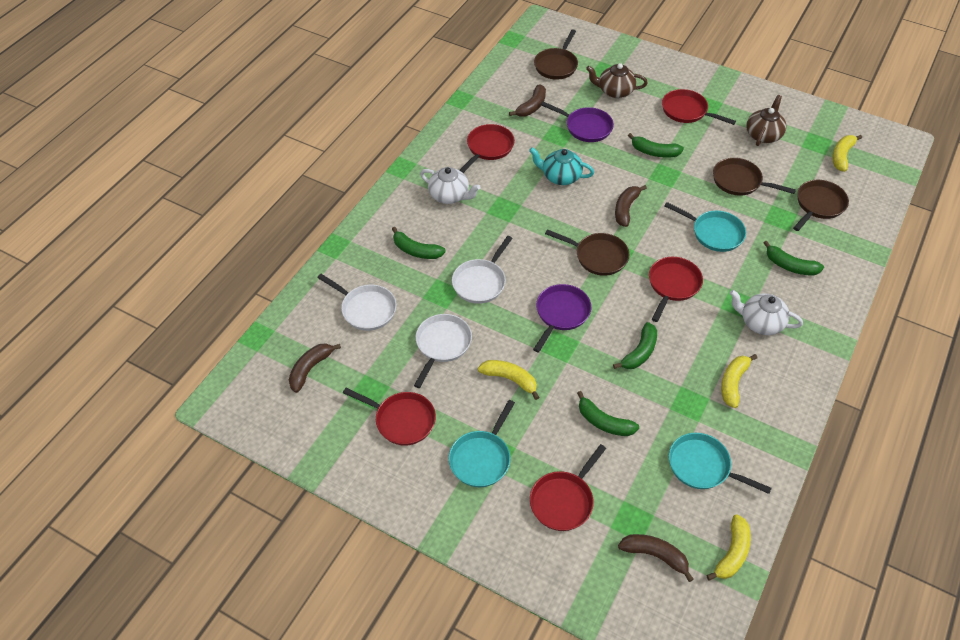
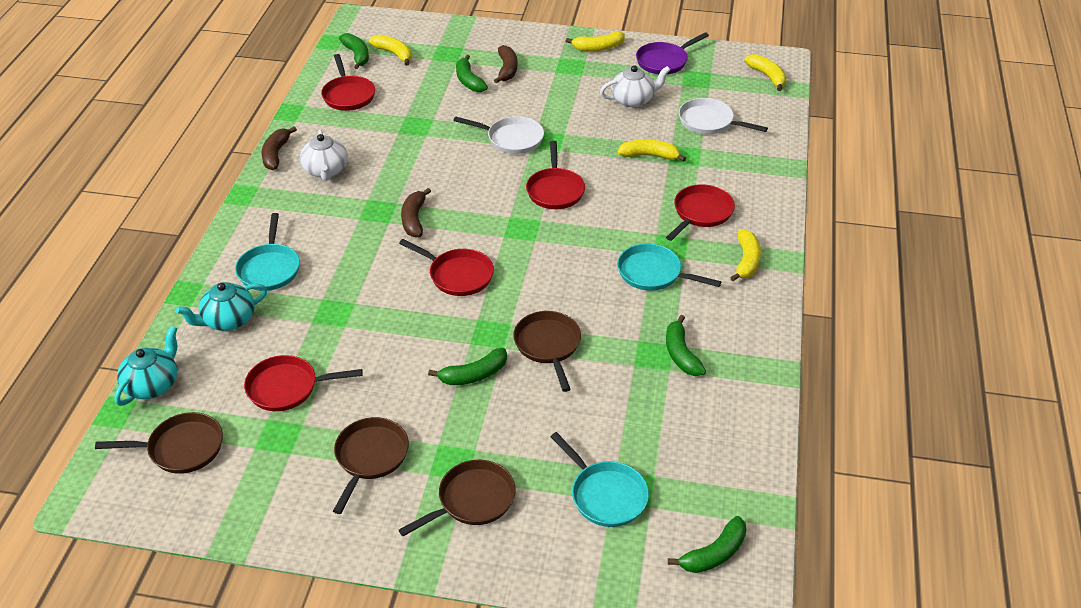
brown banana: [289,343,341,393] [509,84,546,117] [615,185,647,227] [618,534,693,582] = 4 -> [261,126,297,170] [401,188,431,238] [494,45,517,84] = 3
brown teapot: [586,63,648,98] [746,95,787,146] = 2 -> none = 0
purple pan: [533,284,591,353] [540,101,614,142] = 2 -> [636,32,709,74] = 1
turquoise teapot: [529,148,594,185] = 1 -> [114,326,177,406] [176,282,267,331] = 2
white pan: [317,274,397,331] [414,314,472,388] [452,236,513,304] = 3 -> [453,116,544,154] [679,98,768,134] = 2
yellow banana: [478,360,540,400] [706,514,751,581] [721,354,758,408] [832,135,862,172] = 4 -> [369,34,412,66] [566,31,625,51] [617,139,686,162] [730,229,761,281] [744,54,786,91] = 5

